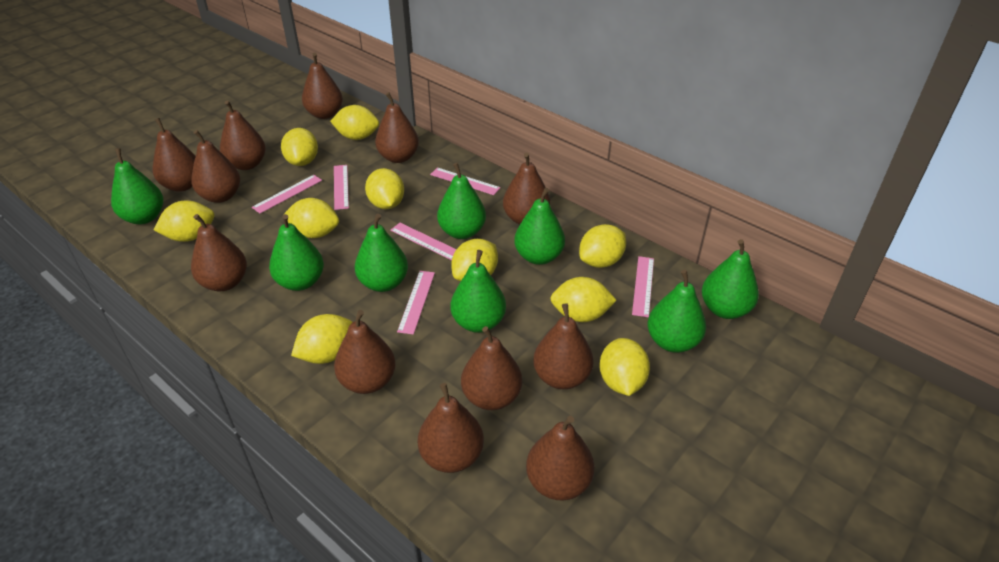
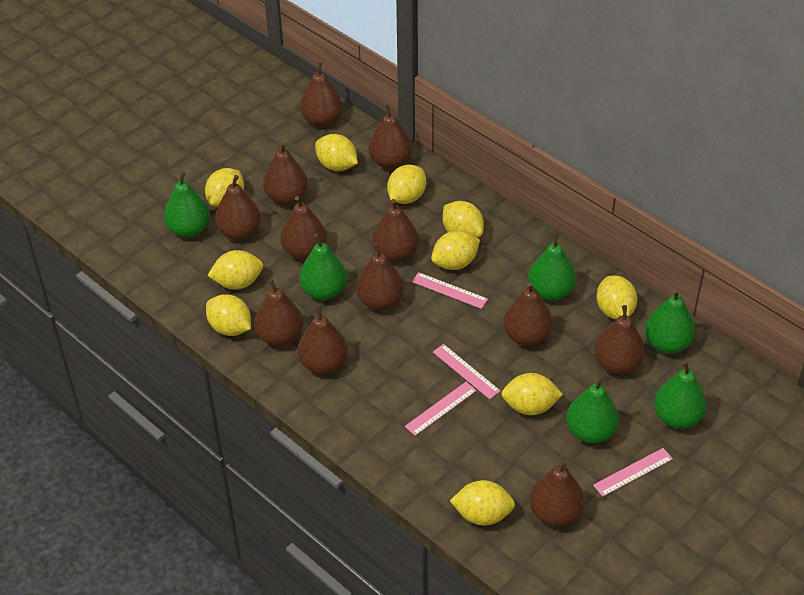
green pear: [111,148,163,224] [269,214,324,291] [355,214,408,292] [437,163,486,239] [451,250,506,333] [514,188,565,265] [647,270,706,353] [702,239,759,319] = 8 -> [164,171,210,238] [299,234,347,300] [528,233,576,301] [566,375,619,443] [645,289,695,353] [654,360,707,429] = 6
pink ruler: [252,175,322,213] [334,165,349,210] [390,223,457,260] [397,271,435,335] [430,167,500,195] [632,256,654,317] = 6 -> [405,382,477,436] [412,272,488,309] [433,344,501,399] [593,448,673,497] = 4

